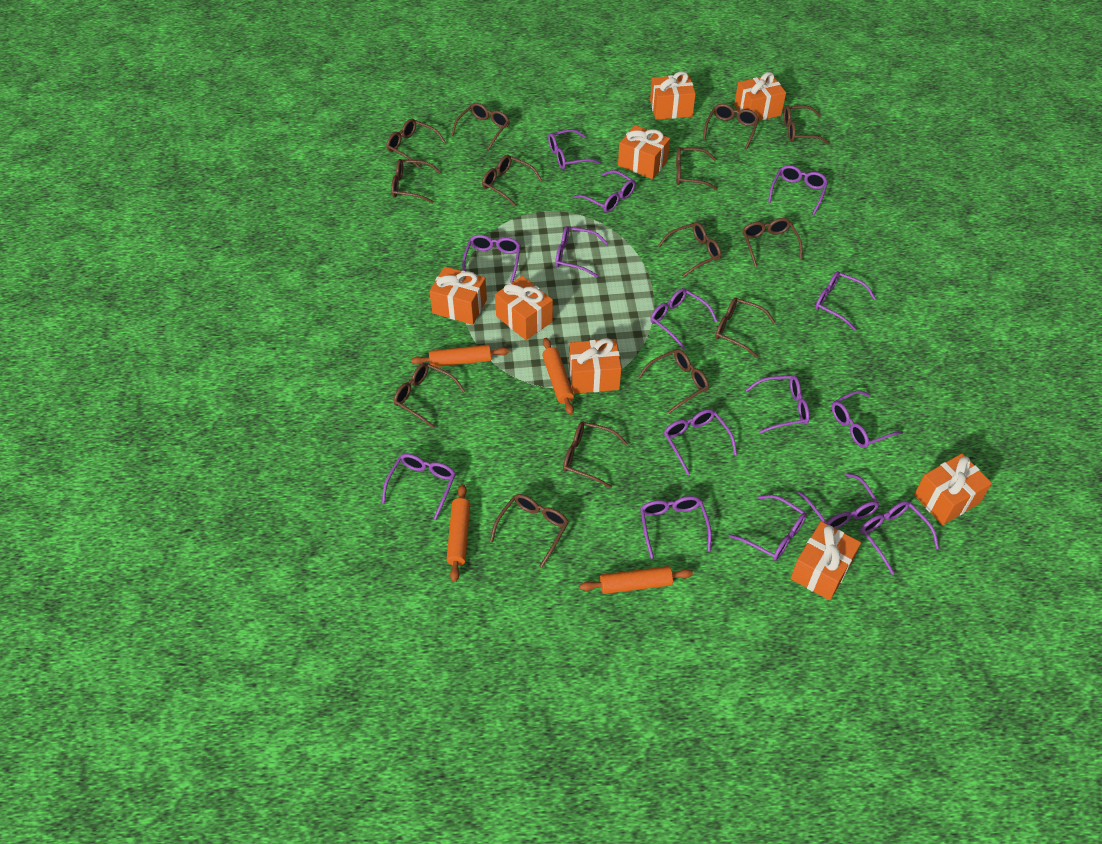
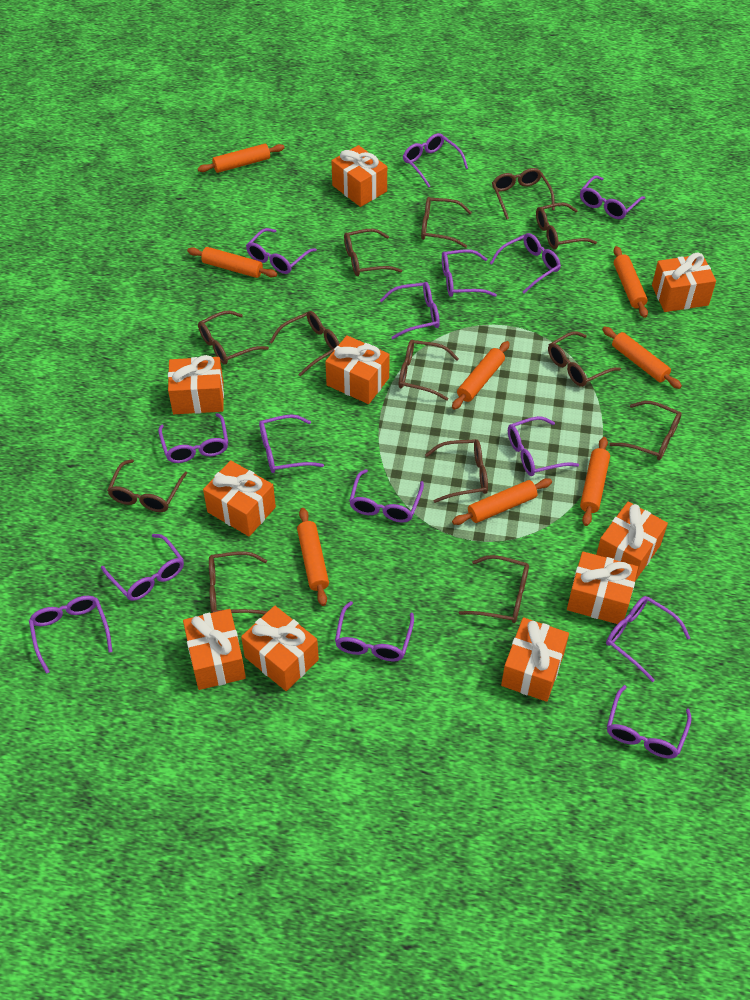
brown glasses: [386,119,446,168] [391,159,441,204] [394,363,465,429] [451,103,510,150] [482,155,542,207] [490,494,569,567] [563,422,628,489] [638,349,709,414] [658,222,721,277] [676,147,718,190] [703,104,759,149] [715,297,775,358] [742,218,803,267] [784,106,830,144] = 14 -> [107,459,188,512] [198,311,269,365] [209,551,268,615] [270,311,340,377] [344,229,402,276] [399,340,459,401] [421,197,472,248] [425,439,488,503] [459,555,529,623] [492,168,555,220] [536,203,597,249] [548,331,621,387] [610,401,682,460] = 13
orange gift: [429,266,487,325] [495,276,553,340] [569,338,621,394] [618,125,670,179] [650,71,696,120] [734,72,786,121] [790,522,861,600] [914,453,992,525] = 8 -> [168,355,224,414] [183,609,246,690] [203,460,276,537] [241,606,319,691] [325,335,390,404] [331,145,387,207] [501,618,569,702] [567,551,638,624] [596,502,668,581] [652,252,716,312] = 10
orange rolling pin: [411,345,509,367] [447,484,470,582] [542,338,574,415] [580,566,693,594] = 4 -> [187,247,277,278] [198,144,285,173] [297,508,329,606] [452,341,510,410] [452,478,552,525] [580,437,610,526] [602,326,682,389] [613,246,648,318] = 8

